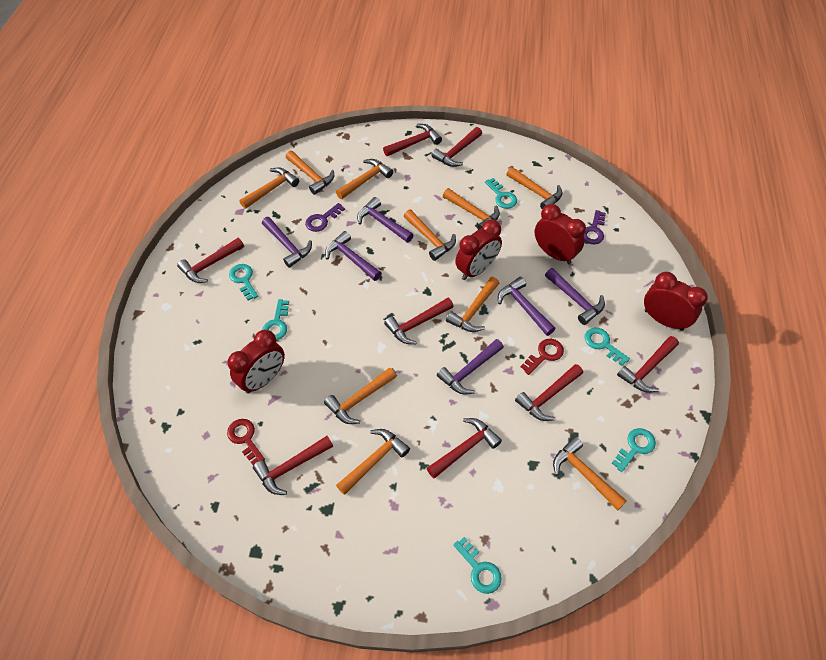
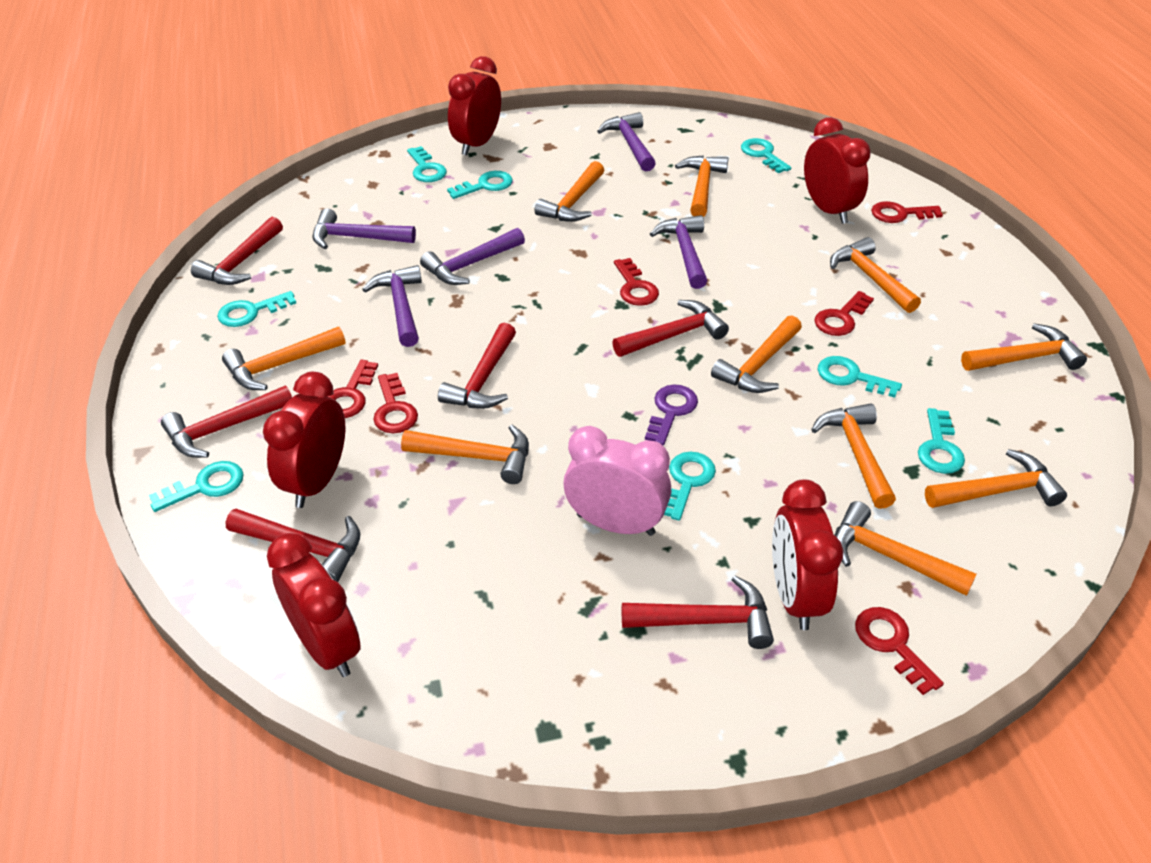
pink clock: none = 0 -> [563,426,671,536] = 1
purple hammer: [262,217,312,268] [325,231,381,281] [357,197,413,243] [437,339,504,395] [498,277,555,336] [545,268,605,325] = 6 -> [313,208,416,249] [362,265,422,347] [420,228,525,285] [597,112,656,172] [650,215,707,289] = 5
purple key: [305,203,345,232] [584,210,606,245] = 2 -> [645,384,698,445] = 1
red clock: [228,330,285,394] [455,220,502,280] [534,204,586,264] [644,272,708,331] = 4 -> [263,372,345,508] [267,533,361,677] [448,56,501,155] [772,480,844,630] [804,117,871,224] = 5
red hammer: [177,238,244,283] [253,436,333,495] [383,124,442,156] [384,298,454,344] [427,418,502,478] [431,127,482,167] [515,364,583,421] [617,336,679,393] = 8 -> [161,386,292,458] [191,217,283,285] [226,509,360,582] [438,323,516,409] [612,300,729,357] [622,576,774,649] = 6
red key: [227,419,265,465] [521,339,564,375] = 2 -> [327,360,378,418] [373,373,418,433] [614,258,659,306] [814,291,874,336] [855,607,944,695] [871,201,943,223] = 6
turquoise key: [229,264,258,301] [262,299,289,340] [453,537,502,594] [485,178,517,209] [584,328,630,366] [612,428,656,472] = 6 -> [149,461,244,512] [217,291,296,327] [407,146,447,182] [447,171,513,199] [664,452,716,521] [741,138,791,173] [818,356,902,398] [918,408,965,474] = 8

